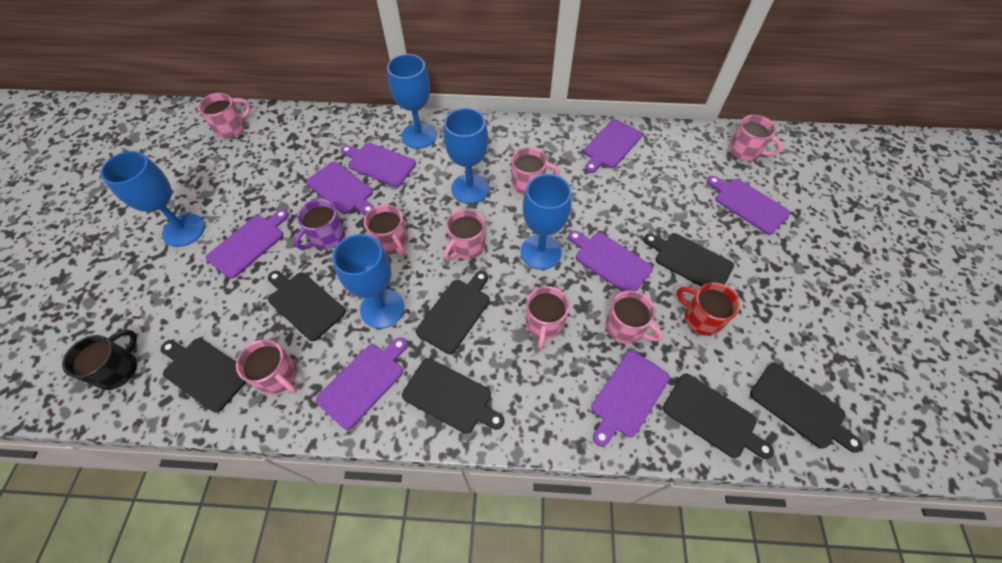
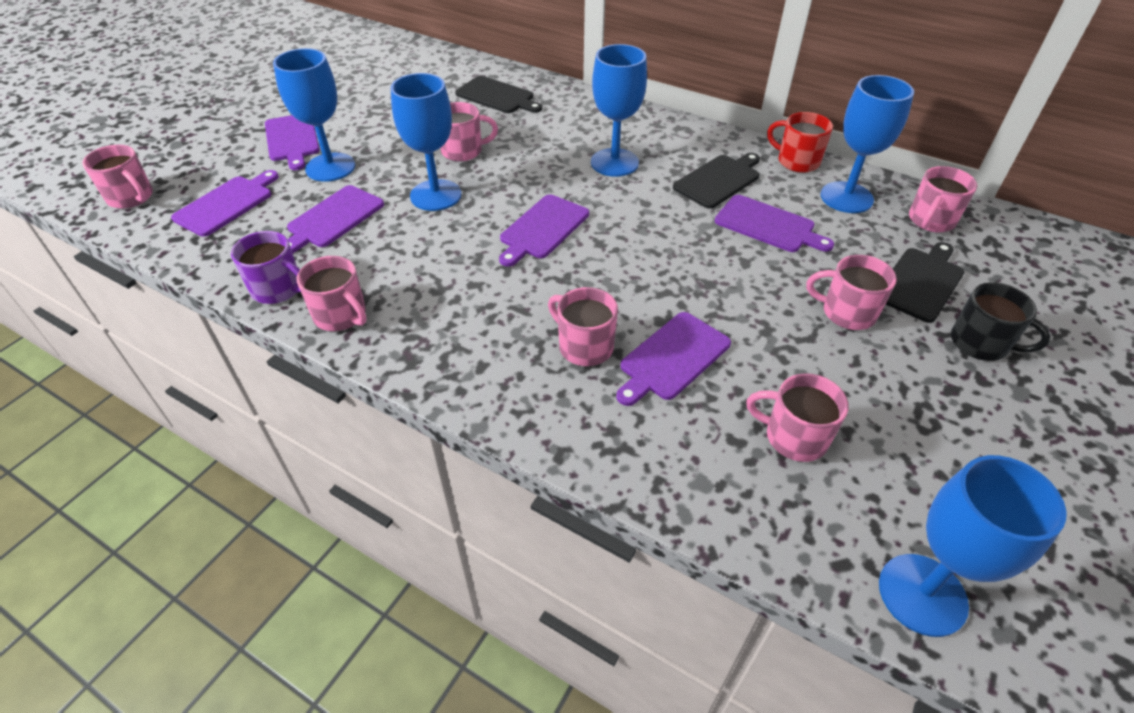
black cutting board: [161,338,246,413] [268,271,346,341] [402,358,504,434] [416,271,490,354] [643,233,734,286] [663,374,774,459] [750,363,863,453] = 7 -> [455,76,542,113] [673,153,760,209] [885,242,964,323] = 3
pink mug: [198,93,251,138] [236,339,297,395] [364,204,408,256] [444,209,485,260] [511,147,560,195] [526,286,569,349] [605,290,663,344] [729,115,782,161] = 8 -> [82,145,153,209] [296,256,367,331] [440,102,498,162] [548,287,618,366] [746,373,849,462] [807,255,897,330] [909,166,977,233] = 7
purple cutting board: [206,209,289,279] [306,162,374,215] [316,337,408,430] [341,143,416,187] [568,231,653,292] [584,119,642,173] [591,351,670,447] [707,176,790,235] = 8 -> [171,170,279,237] [265,115,320,170] [287,185,384,253] [499,194,589,266] [616,312,731,406] [715,195,834,252] = 6

